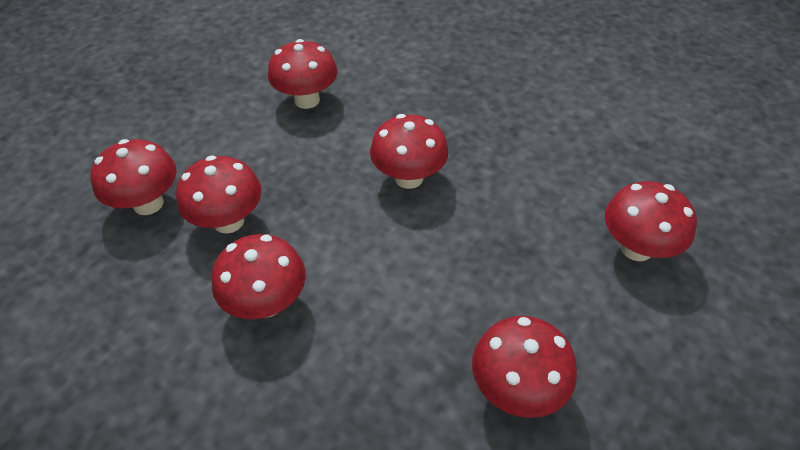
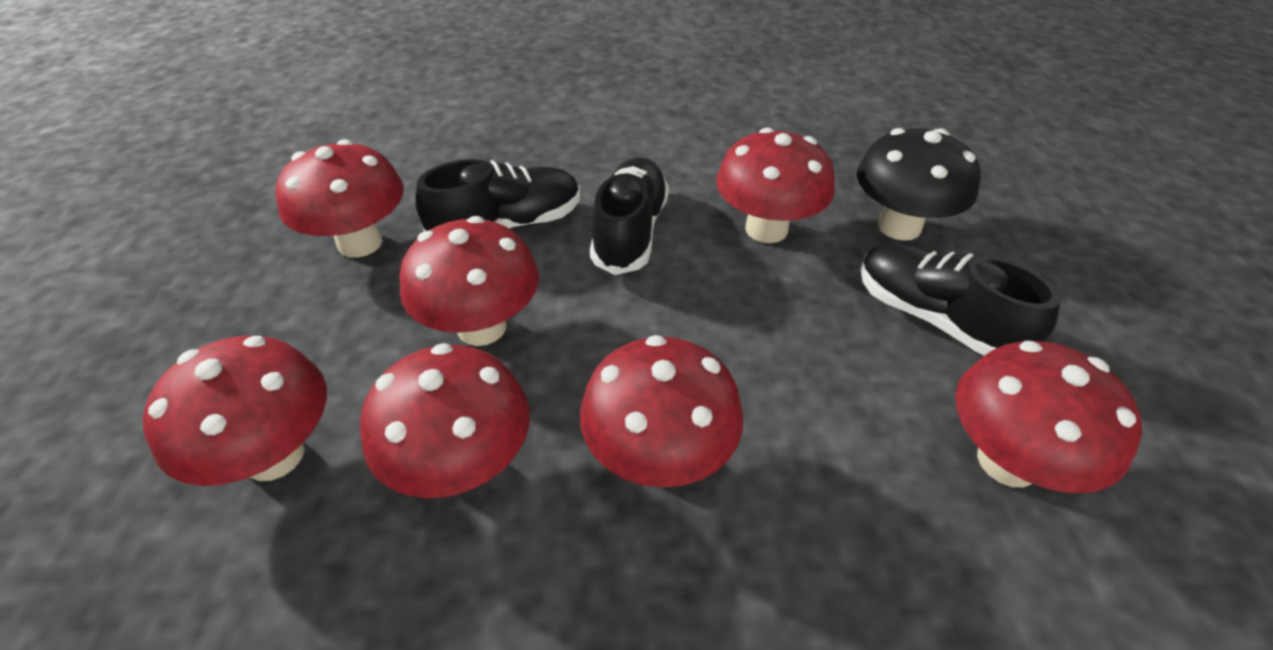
black mushroom: none = 0 -> [857,128,981,241] = 1
black shoe: none = 0 -> [416,159,580,232] [590,157,669,275] [860,242,1061,356] = 3

